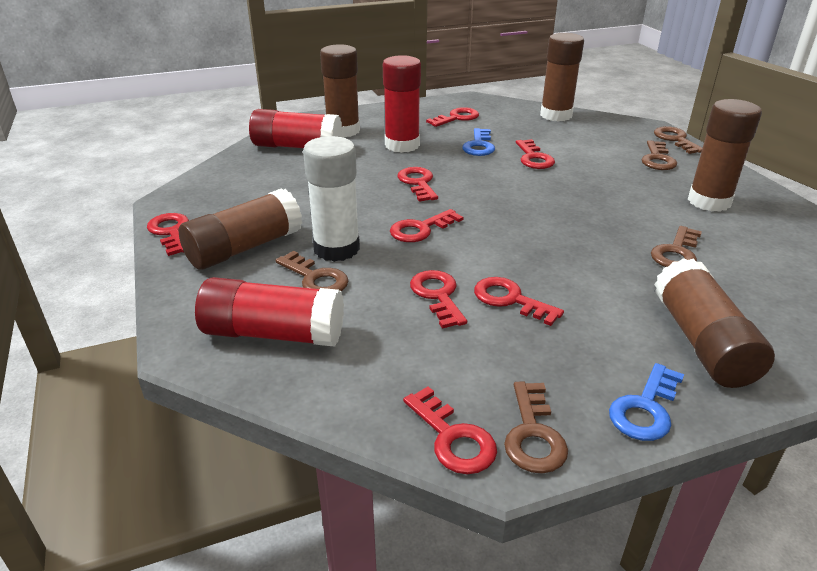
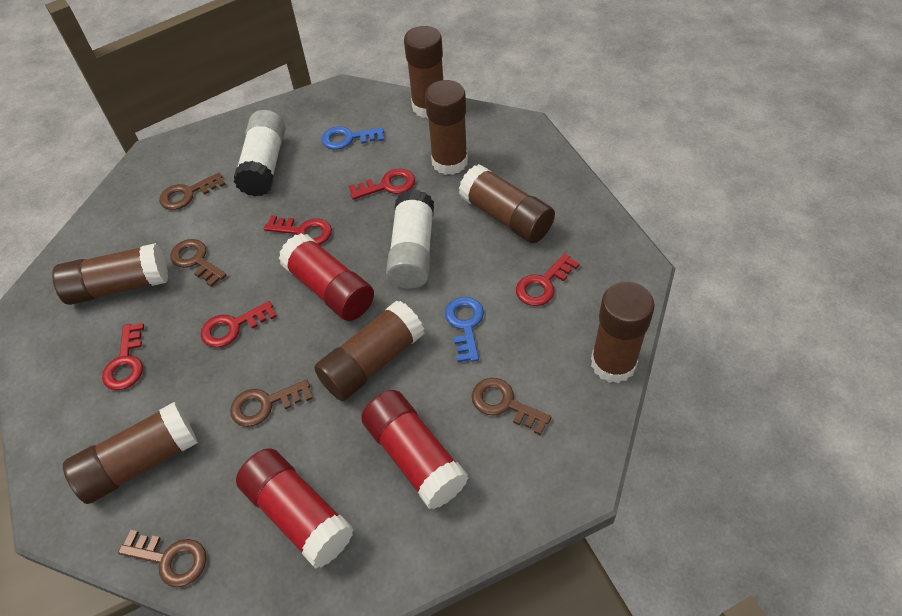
brown glue stick: [179,188,302,270] [320,44,360,138] [540,33,584,122] [654,258,775,388] [688,99,762,212] = 5 -> [52,243,168,305] [63,402,198,504] [314,300,424,401] [404,26,443,118] [425,80,468,175] [459,164,555,243] [591,282,655,383] = 7
red key: [147,213,189,256] [390,209,464,242] [398,167,438,202] [403,386,497,474] [410,270,467,329] [426,107,479,127] [474,277,564,326] [516,139,555,169] = 8 -> [102,323,144,390] [201,301,277,348] [264,215,332,245] [349,168,415,200] [516,253,580,306] = 5
white glue stick: [303,136,360,262] = 1 -> [234,110,286,196] [386,189,434,289] = 2

